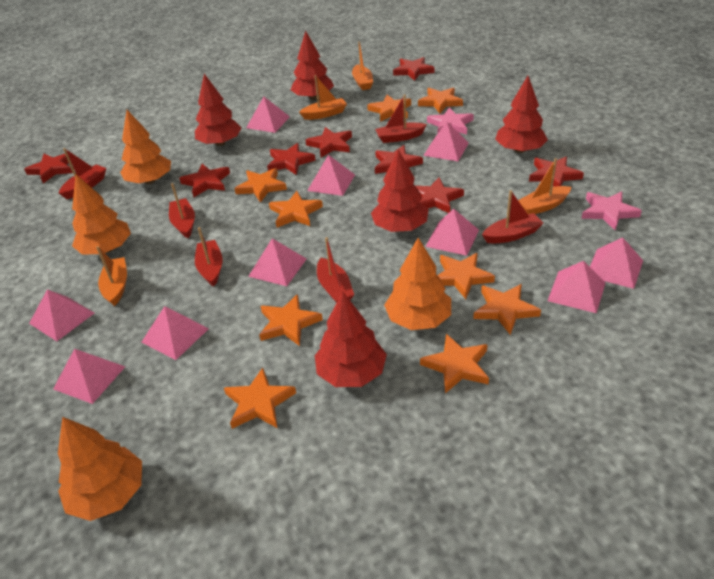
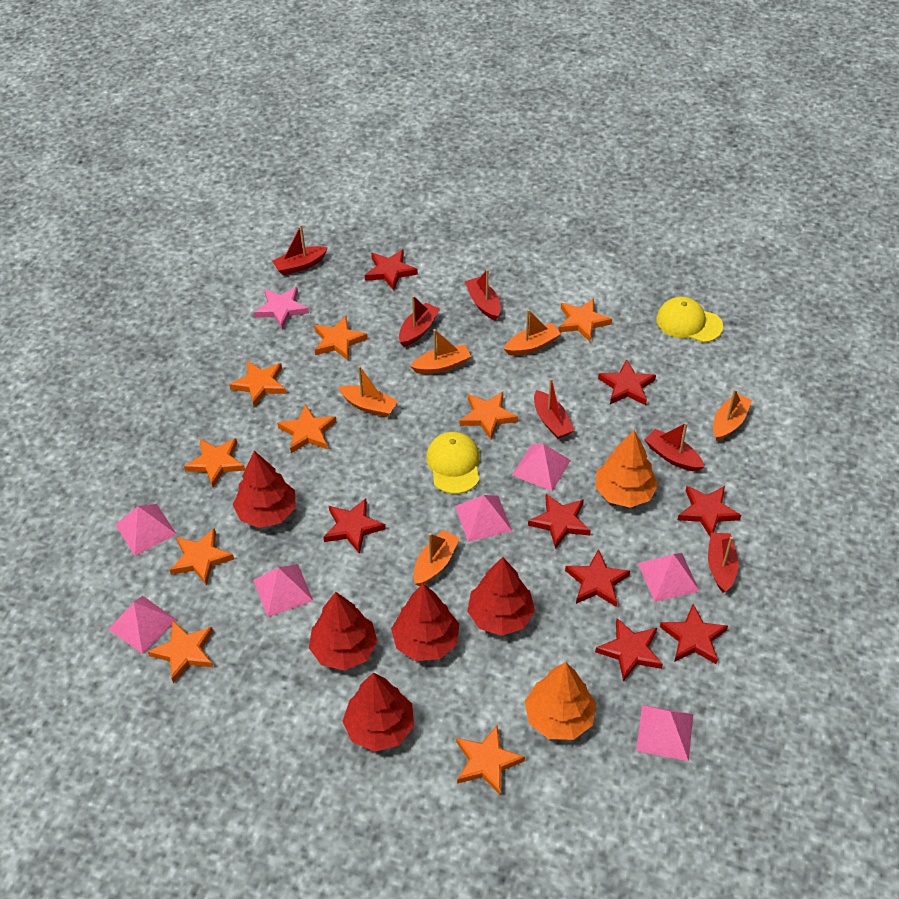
orange boat: [96,246,127,306] [299,75,347,120] [352,42,373,90] [518,158,571,214] = 4 -> [338,366,398,417] [410,329,471,374] [413,530,460,586] [504,309,561,356] [713,389,752,441] = 5
orange tree: [58,417,142,521] [72,174,131,254] [120,110,171,184] [384,238,451,330] = 4 -> [525,662,596,740] [595,431,658,508] = 2
pink pyramid: [29,289,94,341] [53,349,125,404] [141,306,209,360] [246,97,290,133] [248,238,306,286] [307,155,355,196] [423,122,469,161] [425,209,479,256] [548,261,606,313] [590,237,643,289] = 10 -> [108,596,177,654] [115,504,177,556] [253,564,313,617] [455,495,512,542] [512,444,571,491] [636,705,693,761] [638,553,699,602] = 7
pink star: [427,107,474,135] [581,191,642,231] = 2 -> [254,287,309,329] = 1
yellow cap: none = 0 -> [426,432,480,494] [656,297,723,343] = 2

